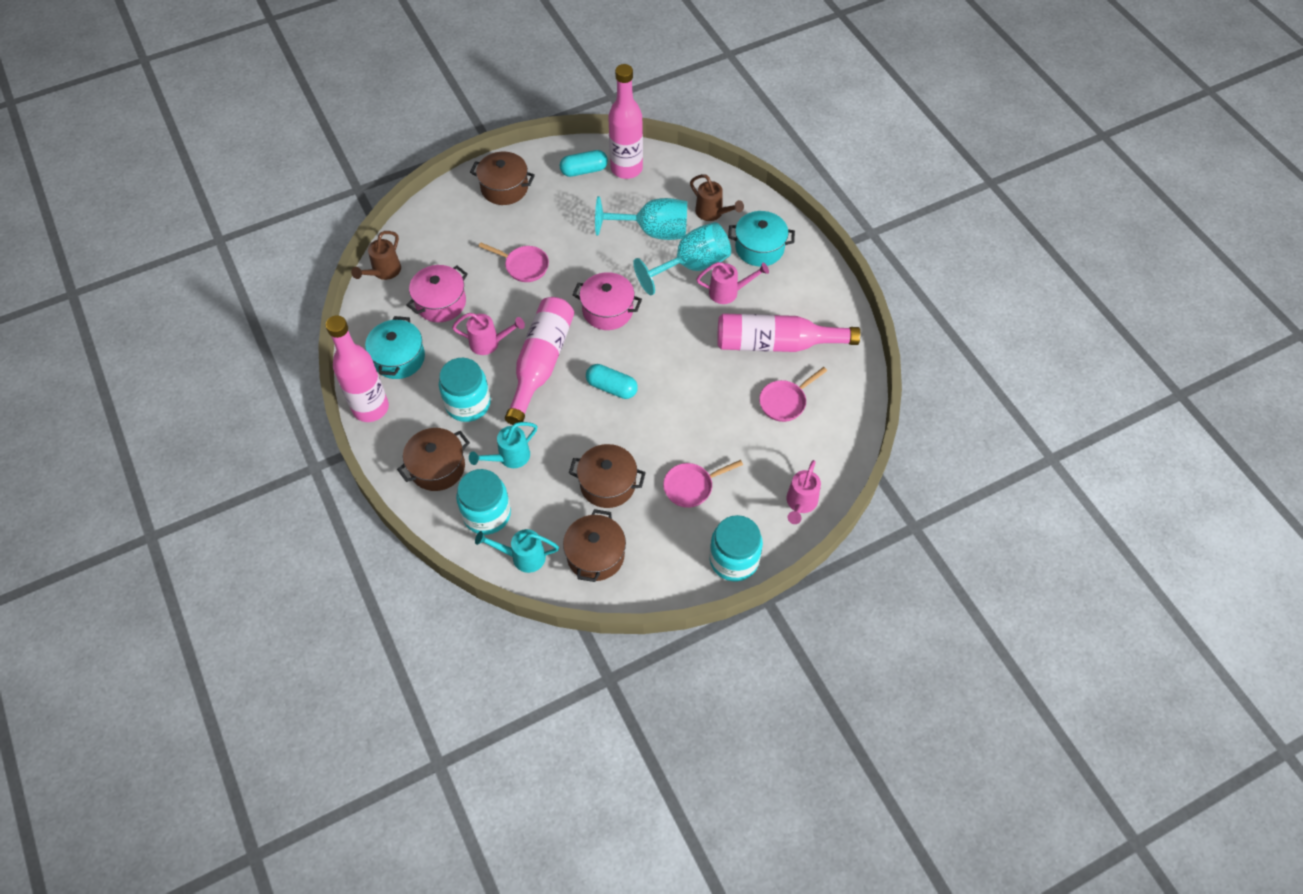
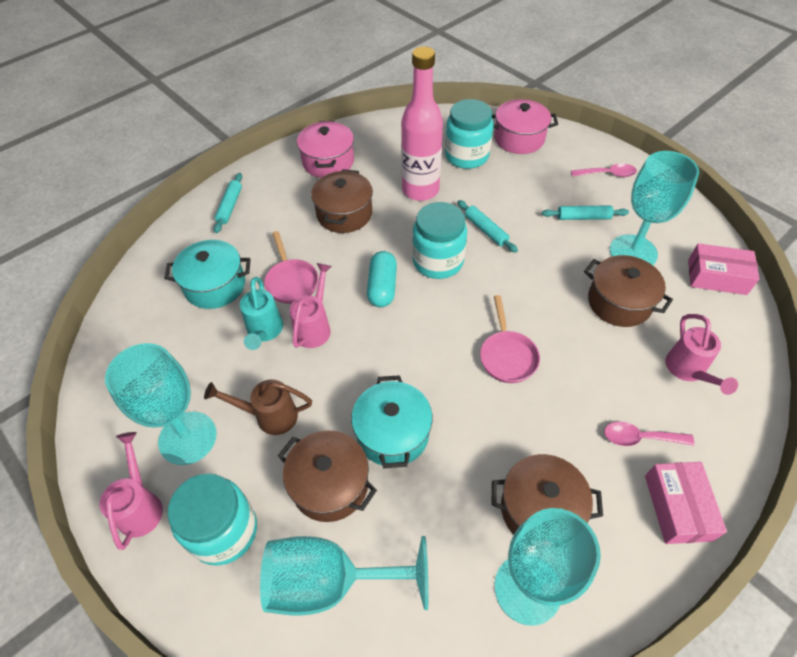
brown watering can: [351,231,401,280] [690,174,744,221] = 2 -> [204,379,312,435] = 1
pink bottle: [326,315,389,422] [505,297,574,425] [608,64,643,179] [717,313,860,352] = 4 -> [401,46,443,201] = 1
pink box: none = 0 -> [645,462,727,544] [688,243,759,295] = 2
pink pan: [478,242,549,282] [663,460,743,508] [759,367,827,422] = 3 -> [264,231,318,304] [480,295,540,383] = 2
pink spoon: none = 0 -> [571,163,637,177] [604,422,695,446] = 2
turquoise capsule: [560,150,608,177] [586,364,638,399] = 2 -> [367,251,397,307] = 1
turquoise goblet: [595,196,687,240] [633,222,731,295] = 2 -> [105,343,217,465] [260,536,429,615] [495,508,601,626] [610,151,699,265] = 4
turquoise rolling pin: none = 0 -> [214,173,242,233] [457,200,518,253] [542,205,629,220] = 3
turquoise watering can: [469,422,537,468] [475,529,559,573] = 2 -> [240,277,283,350] = 1

